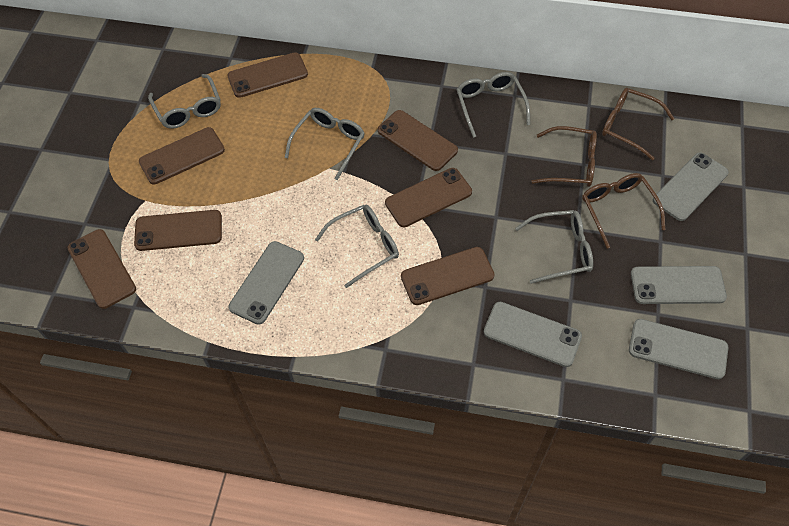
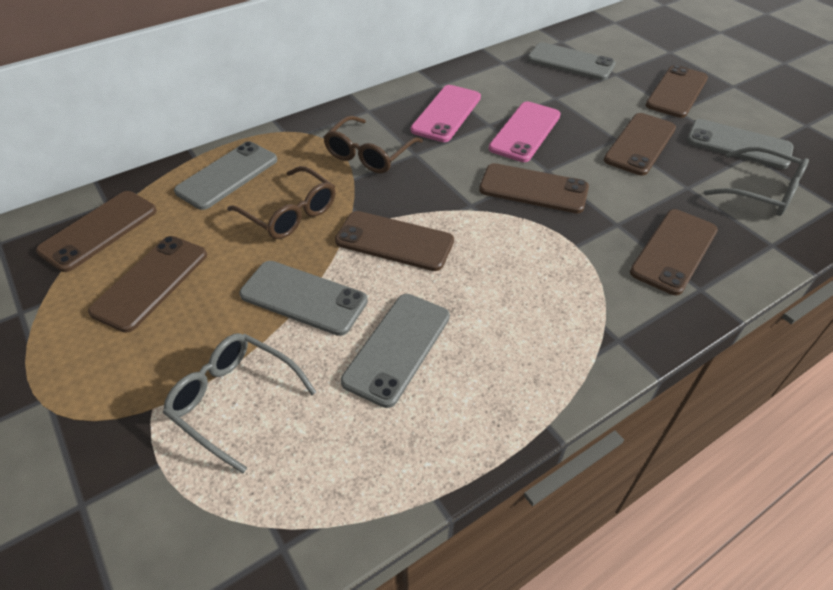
brown glasses: [531,126,597,187] [582,173,666,249] [602,88,674,160] = 3 -> [227,166,336,239] [323,115,423,173] = 2
grey glasses: [148,74,221,129] [285,108,365,180] [315,205,399,288] [456,72,530,138] [515,210,593,284] = 5 -> [163,333,316,473] [704,146,809,216] = 2
pink phone: none = 0 -> [411,85,481,142] [489,101,561,162] = 2

